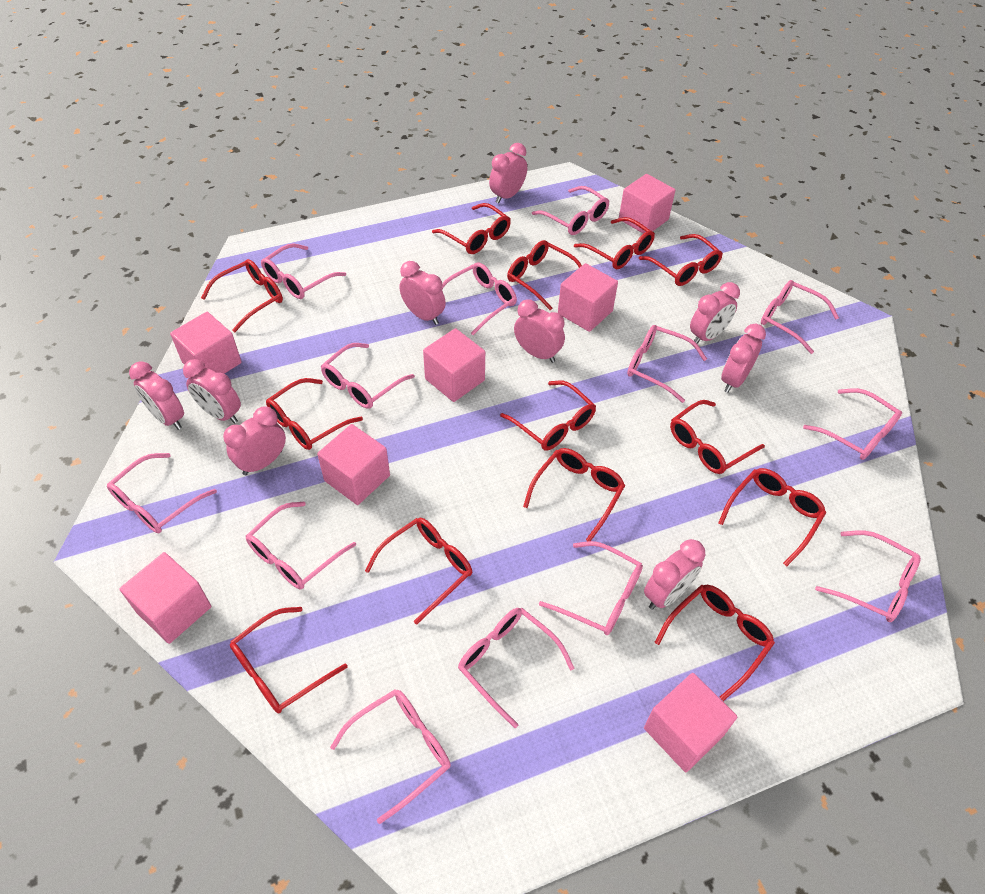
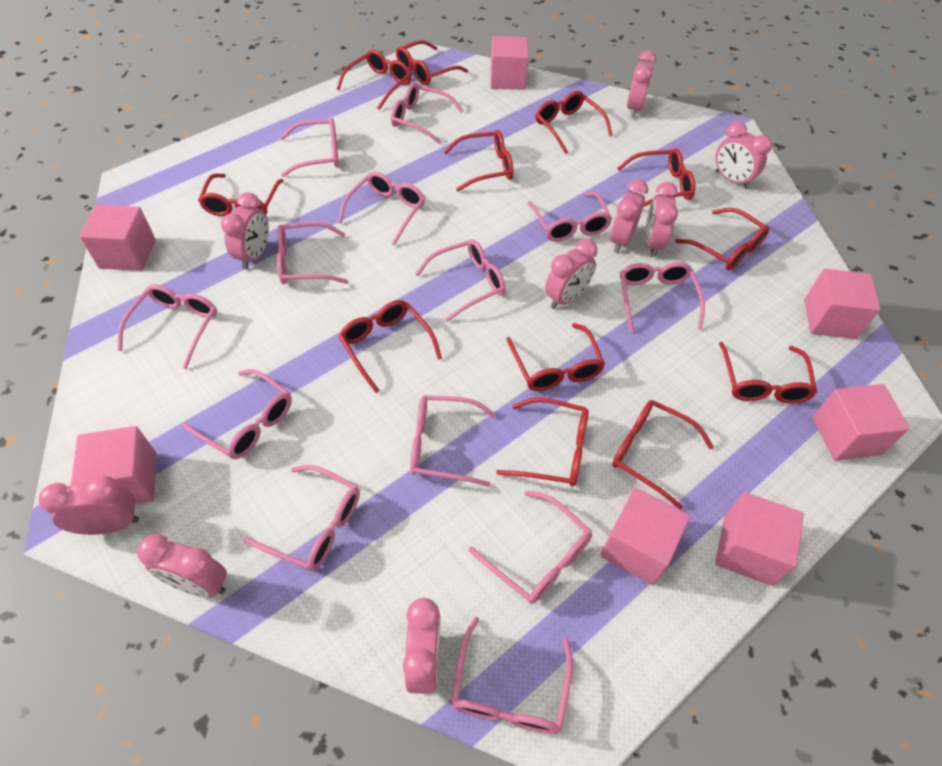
red glasses: [201,259,283,332] [230,607,348,713] [266,378,363,450] [365,518,472,625] [432,203,511,254] [500,380,596,450] [507,240,582,311] [523,448,625,541] [574,217,655,269] [639,234,723,286] [654,585,775,701] [670,400,765,474] [718,468,826,566] = 13 -> [198,174,284,216] [337,50,411,110] [339,300,442,393] [396,40,468,85] [444,130,513,192] [496,397,588,487] [506,323,605,391] [535,91,612,154] [612,400,714,509] [617,148,696,207] [675,208,770,270] [719,342,817,404] = 12

